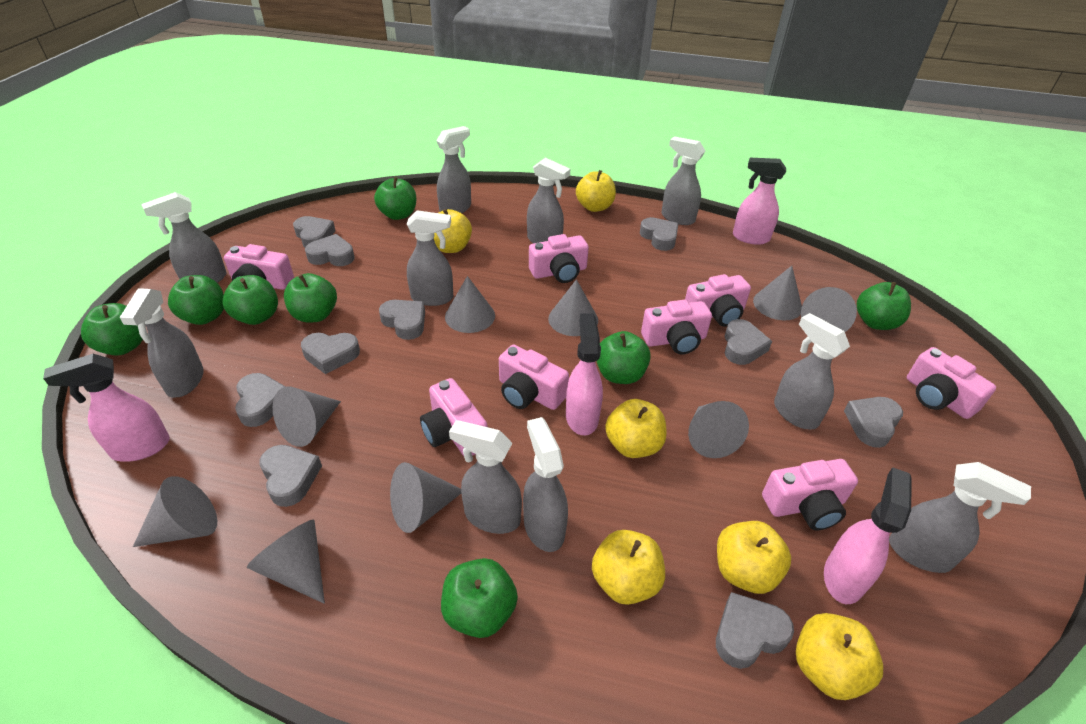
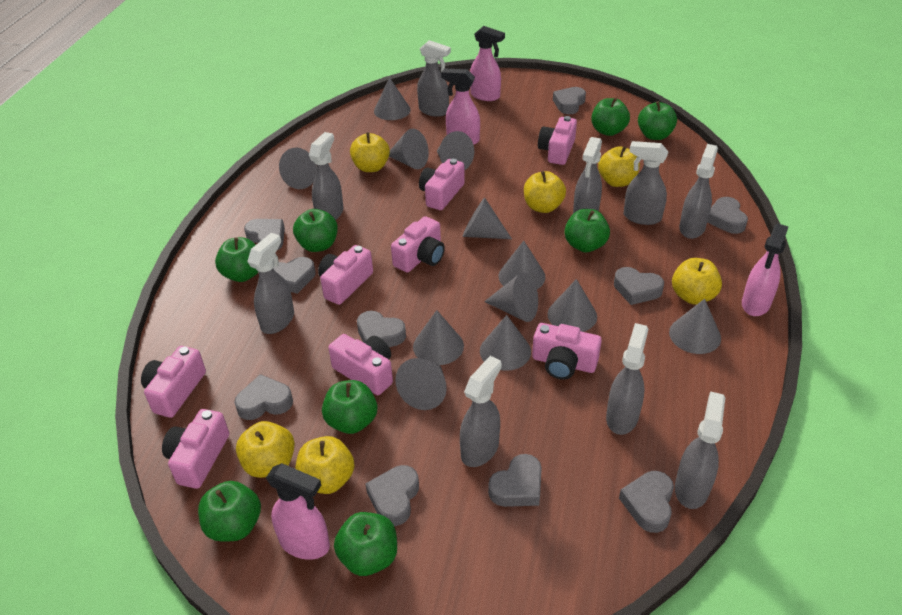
grey cone: [133,476,217,547] [247,520,325,604] [273,386,341,447] [390,462,461,533] [445,276,495,333] [548,279,598,336] [688,401,749,458] [753,266,802,320] [801,287,857,332] = 9 -> [279,148,317,189] [374,77,411,120] [389,129,429,169] [395,358,447,410] [413,310,464,365] [437,131,474,171] [462,198,512,239] [480,315,531,371] [484,272,538,322] [498,241,546,289] [548,279,597,332] [669,299,721,354] = 12
grey spray bottle: [119,288,204,398] [142,192,226,283] [407,210,453,306] [436,126,471,213] [449,420,522,534] [523,417,568,552] [527,158,570,243] [662,136,705,225] [774,313,850,430] [889,462,1031,573] = 10 -> [247,233,294,334] [309,132,343,220] [417,40,451,117] [460,356,502,467] [573,137,602,214] [606,323,648,435] [624,141,668,225] [675,391,725,509] [679,144,718,239] = 9

